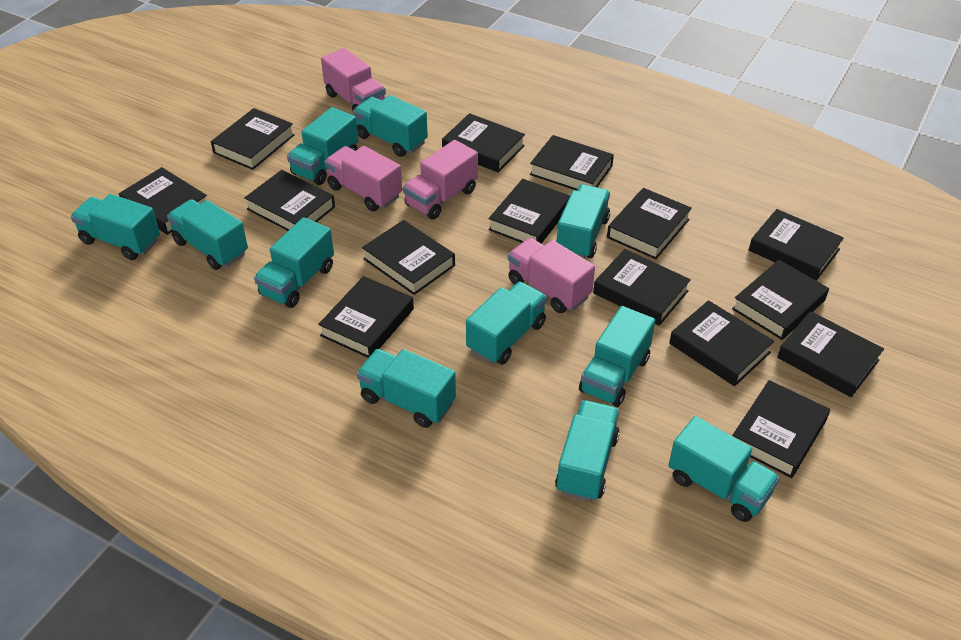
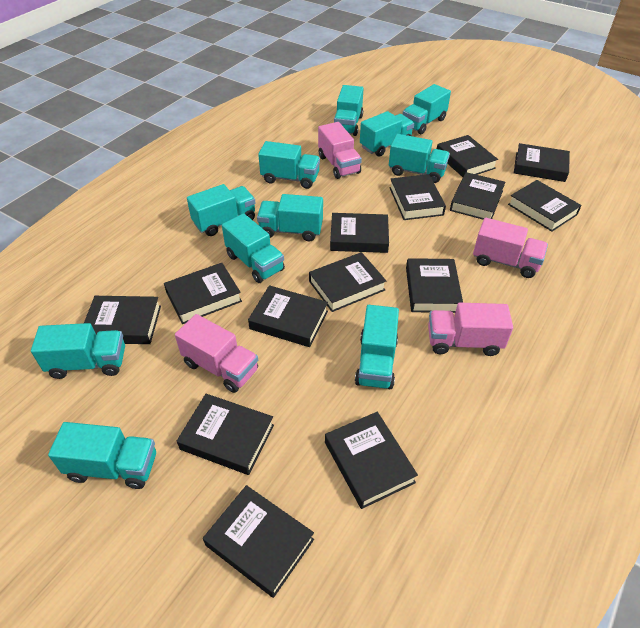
black book: [119,167,207,235] [211,108,295,170] [244,170,335,231] [318,276,414,358] [362,220,455,295] [442,113,525,173] [488,179,570,244] [530,135,614,191] [593,249,691,326] [607,188,692,259] [669,300,774,386] [732,260,829,340] [732,380,830,478] [749,209,844,281] [777,311,884,397] = 15 -> [84,296,161,344] [164,263,242,324] [177,394,274,475] [203,485,314,598] [248,285,328,347] [309,252,386,312] [325,412,418,509] [330,213,389,253] [390,174,446,220] [406,258,463,313] [437,135,498,177] [450,172,505,220] [508,180,582,232] [514,143,570,182] = 14

